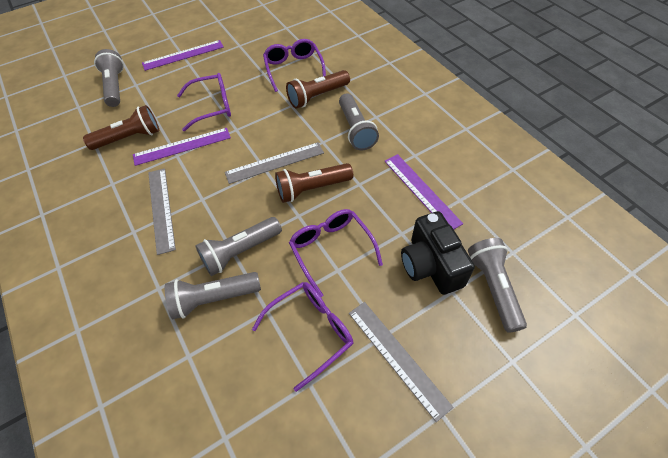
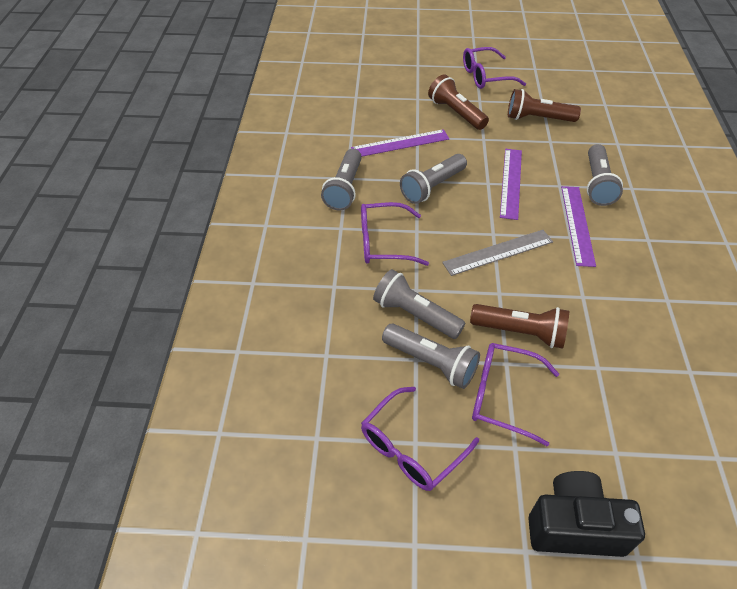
grey ruler: [148,168,176,255] [225,142,324,184] [349,302,453,422] = 3 -> [442,230,553,276] = 1

